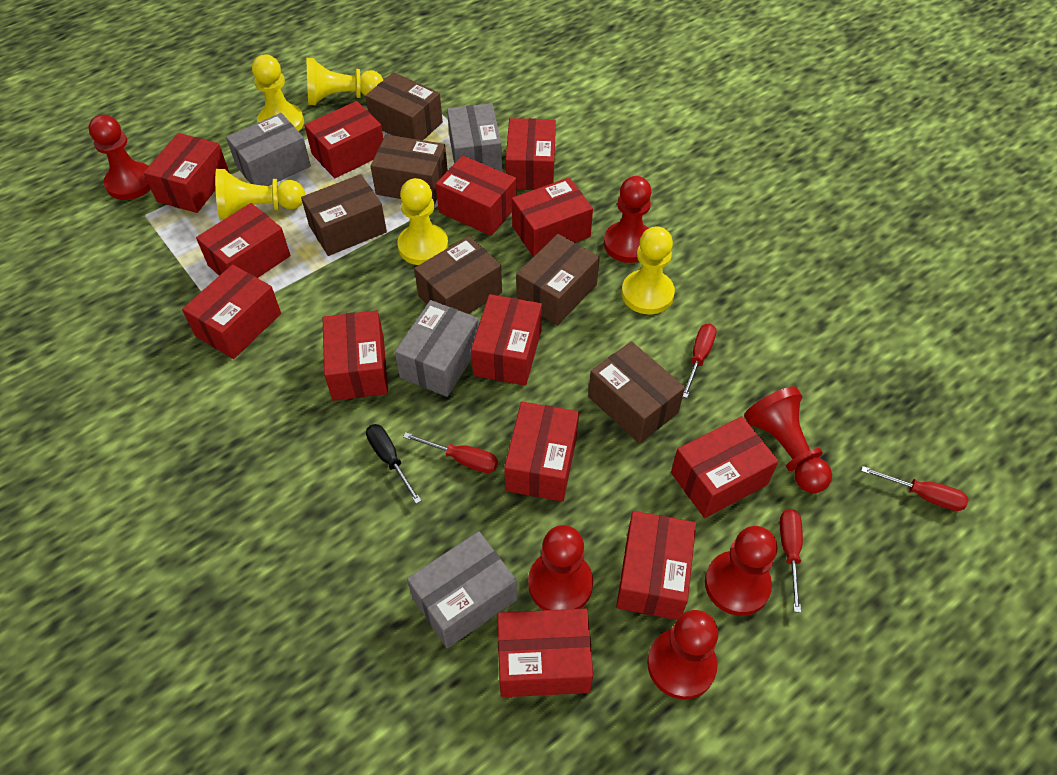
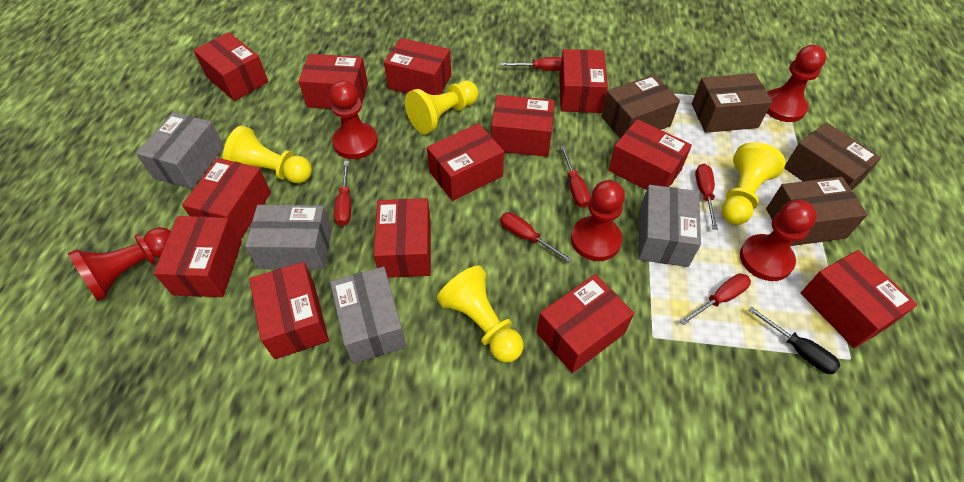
brown box: [301,174,387,256] [365,72,443,140] [370,134,448,205] [414,236,502,314] [516,234,600,326] [588,341,685,444] = 6 -> [601,74,680,138] [692,73,772,133] [766,177,867,246] [784,122,881,190] = 4
red pawn: [88,115,151,200] [528,525,593,610] [604,176,652,263] [647,610,718,699] [705,526,777,616] [744,387,832,493] = 6 -> [68,227,171,301] [329,80,378,159] [571,180,625,261] [740,200,817,281] [767,45,826,122] = 5
red screwdriver: [403,432,498,473] [683,323,717,398] [780,509,803,613] [861,466,969,511] = 4 -> [334,161,351,226] [500,57,562,71] [500,212,573,263] [560,146,591,208] [680,274,751,325] [695,164,718,230] = 6
yellow pawn: [215,169,305,220] [252,55,304,131] [307,58,383,105] [397,178,449,265] [622,226,675,314] = 5 -> [223,126,312,183] [405,80,479,134] [437,266,523,363] [722,142,786,225] = 4

